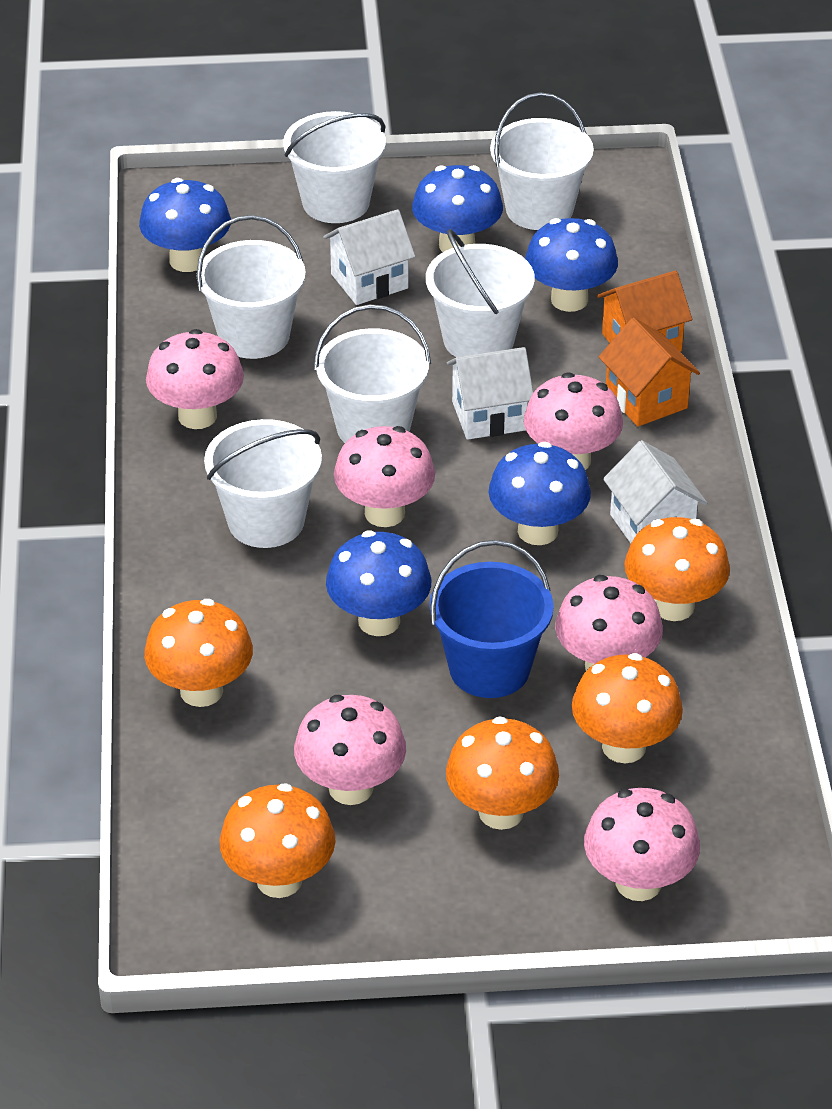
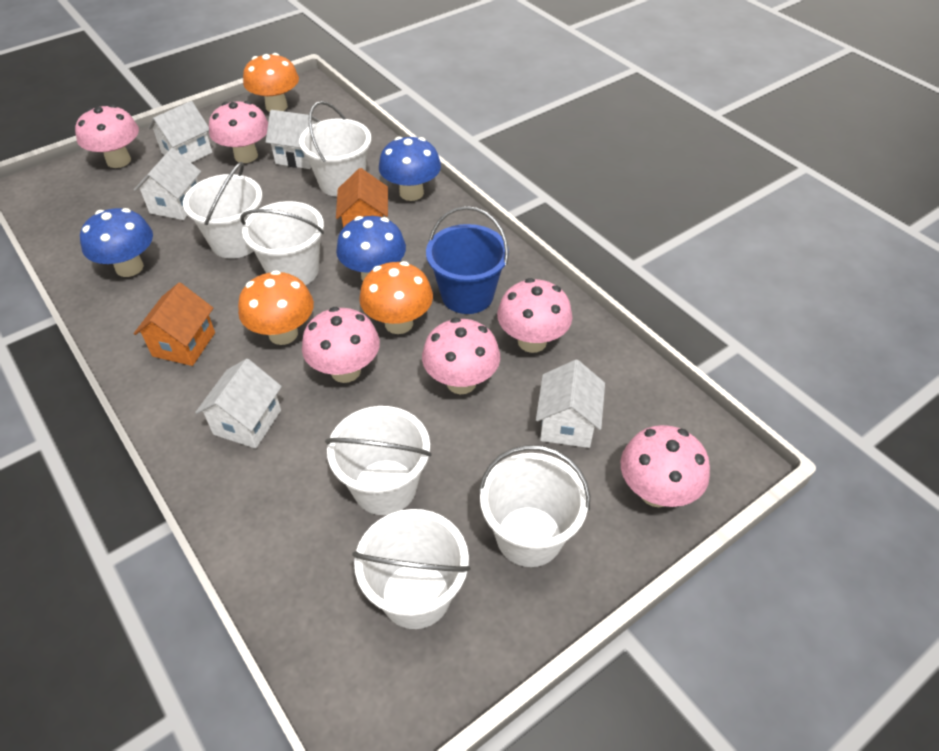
blue mushroom: [139,178,231,272] [326,531,432,636] [412,165,503,252] [488,442,591,545] [525,218,618,312] = 5 -> [80,208,153,277] [336,216,406,280] [379,136,441,201] = 3
orange mushroom: [144,599,253,707] [219,783,335,898] [446,716,559,830] [572,653,683,763] [624,517,730,621] = 5 -> [238,270,314,345] [243,53,299,112] [359,261,433,334] = 3
white house: [323,209,416,305] [447,347,533,440] [603,440,707,543] = 3 -> [134,148,201,220] [148,101,212,163] [195,359,282,448] [266,110,320,169] [536,360,605,448] = 5

